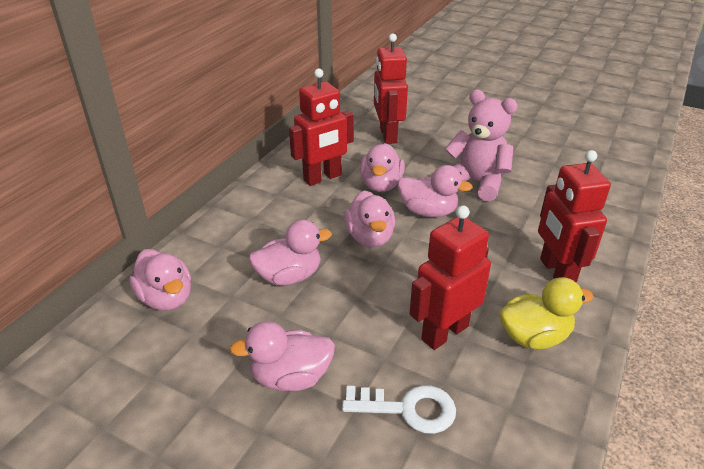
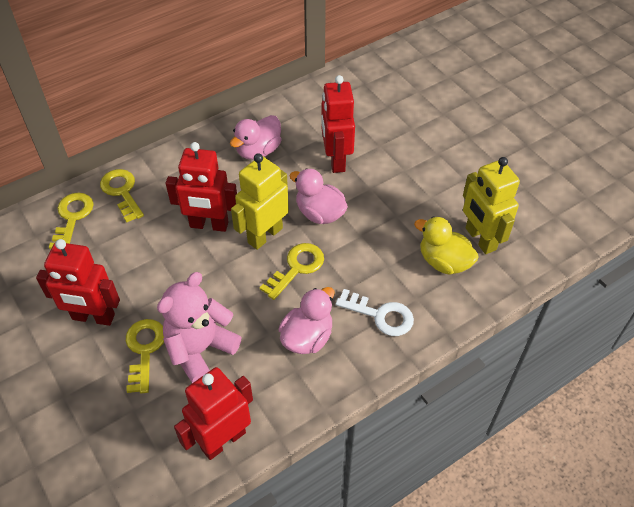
pink duck: [129,249,191,311] [230,321,335,391] [249,219,332,286] [344,190,395,247] [360,143,405,192] [398,165,473,217] = 6 -> [230,115,282,160] [279,287,335,354] [289,168,348,224] = 3
yellow key: none = 0 -> [49,193,94,249] [100,169,144,223] [126,319,164,394] [260,243,324,300] = 4
yellow robot: none = 0 -> [231,153,289,250] [463,157,520,254] = 2

